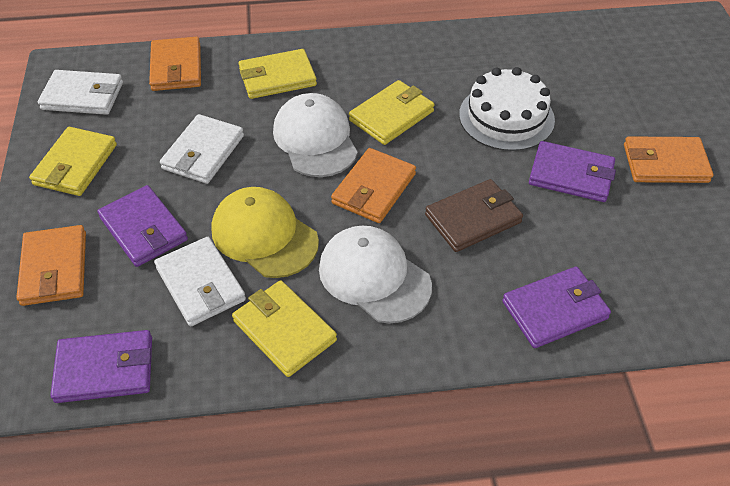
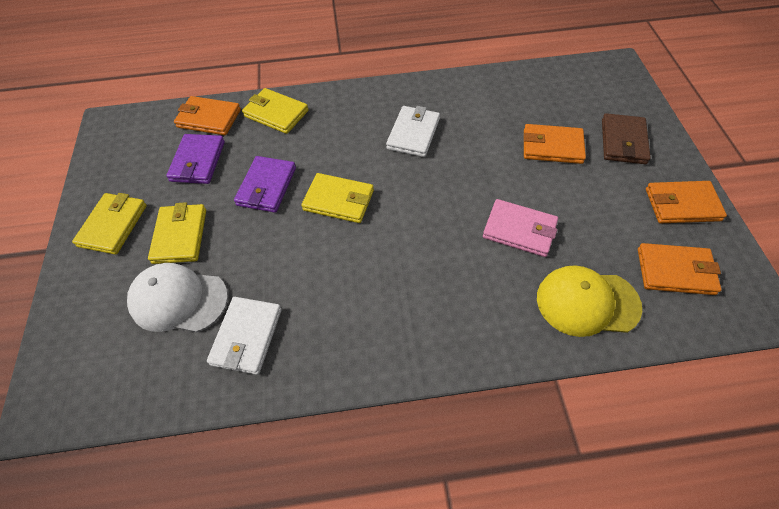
pink wallet: none = 0 -> [483,199,558,257] = 1
purple wallet: [50,330,152,403] [97,185,188,267] [502,267,611,348] [529,141,616,202] = 4 -> [166,134,225,184] [234,156,296,213] = 2
white cake: [459,67,555,151] = 1 -> none = 0
white cap: [273,93,358,177] [319,226,432,323] = 2 -> [127,263,228,332] = 1
white wallet: [38,70,123,115] [154,237,246,326] [160,114,244,184] = 3 -> [207,297,282,375] [386,106,440,157] = 2

